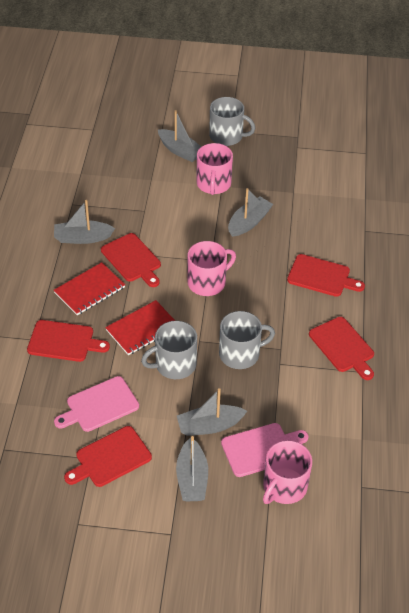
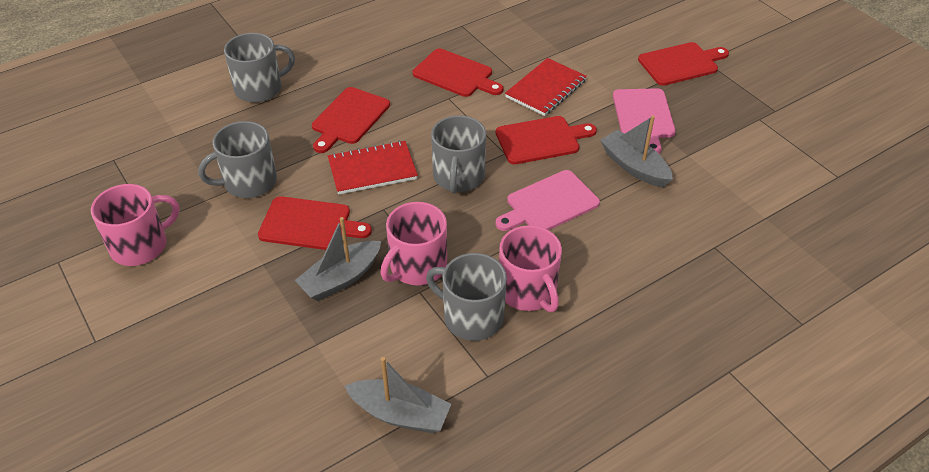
grey boat: [54,200,115,244] [158,110,201,162] [176,436,208,501] [177,388,247,436] [228,188,273,237] = 5 -> [294,217,381,301] [345,357,451,433] [600,115,673,187] = 3
grey mug: [141,321,197,379] [209,97,255,146] [219,311,275,369] = 3 -> [198,121,277,198] [224,33,295,103] [426,253,507,341] [431,115,486,194] = 4

